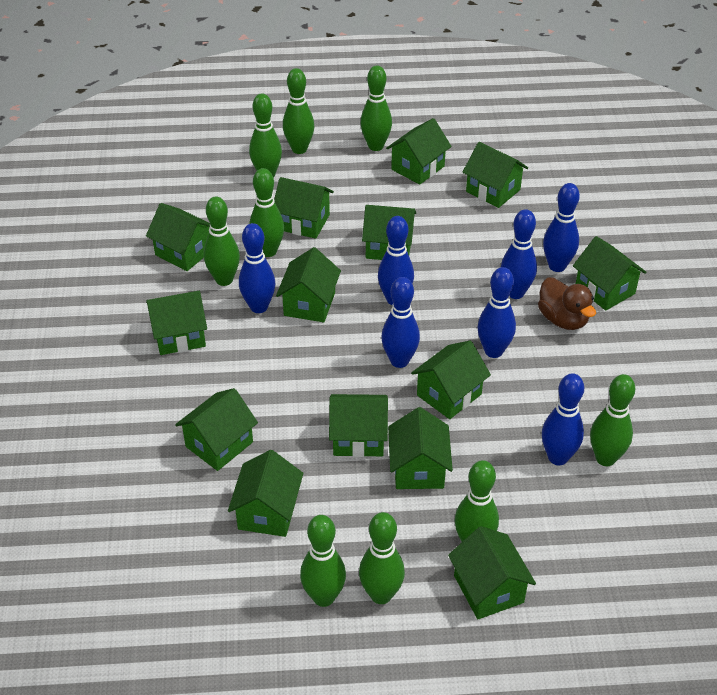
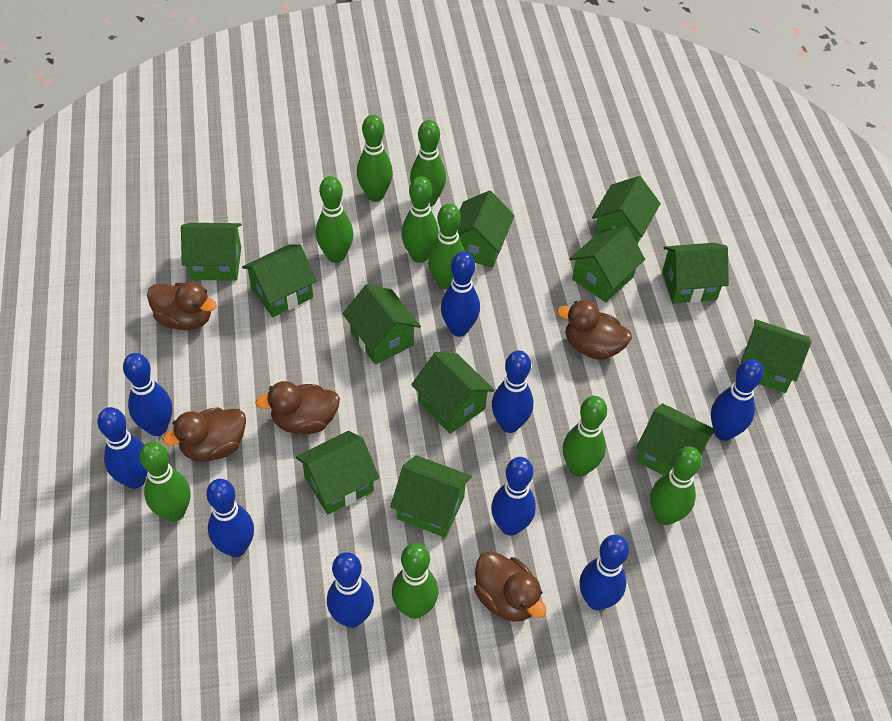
blue bowling pin: [239,223,275,313] [378,216,414,305] [381,277,420,368] [477,267,516,358] [501,209,537,299] [542,373,584,465] [543,183,580,272] = 7 -> [97,407,148,489] [123,353,172,436] [206,479,254,557] [327,552,374,628] [441,252,480,337] [491,457,536,536] [492,350,533,433] [579,535,629,610] [711,359,763,441] = 9
brown duck: [538,278,596,330] = 1 -> [147,281,217,330] [163,407,246,462] [255,381,340,434] [474,551,546,622] [557,300,632,360] = 5
green house: [146,203,210,271] [146,291,207,355] [175,388,258,471] [228,450,303,537] [274,177,334,239] [276,247,341,322] [329,394,388,457] [362,205,416,260] [386,118,452,185] [388,407,453,489] [411,341,491,419] [448,526,536,619] [463,142,528,208] [573,236,646,311] = 14 -> [181,223,242,281] [242,244,317,317] [296,431,379,515] [343,284,421,365] [390,455,472,538] [411,352,494,434] [458,191,515,268] [569,227,645,302] [592,176,661,244] [636,403,716,475] [662,243,729,303] [741,319,811,393] = 12

